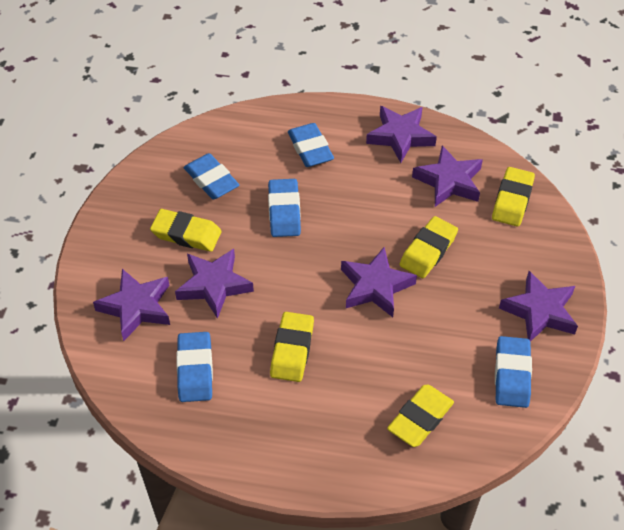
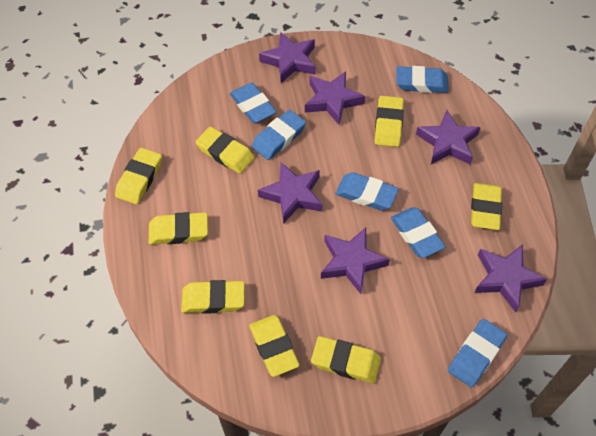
blue eraser: [176,332,213,402] [184,153,239,199] [268,179,301,237] [288,123,334,167] [495,336,532,408] = 5 -> [230,83,276,123] [252,110,306,160] [336,172,399,211] [391,207,446,258] [396,66,449,93] [448,319,507,388] = 6
yellow eraser: [150,209,221,252] [270,312,314,382] [387,384,454,447] [399,216,458,278] [492,167,535,227] = 5 -> [115,148,162,204] [149,212,208,245] [181,280,244,314] [196,127,255,174] [249,315,299,377] [311,336,381,383] [374,96,404,147] [471,183,502,230] = 8

